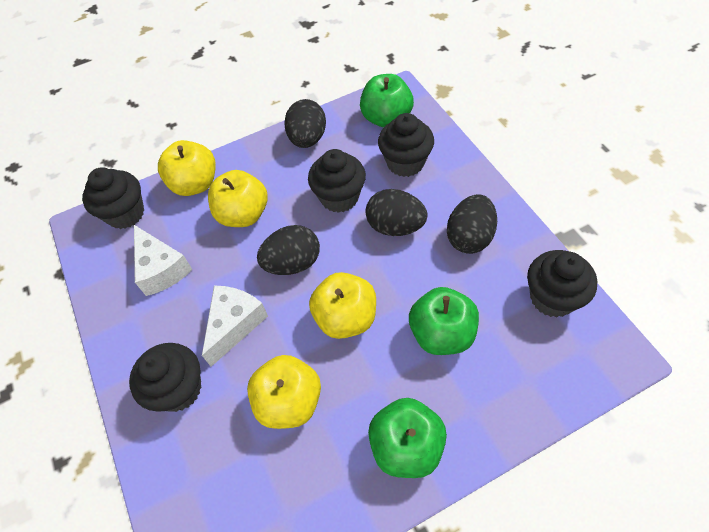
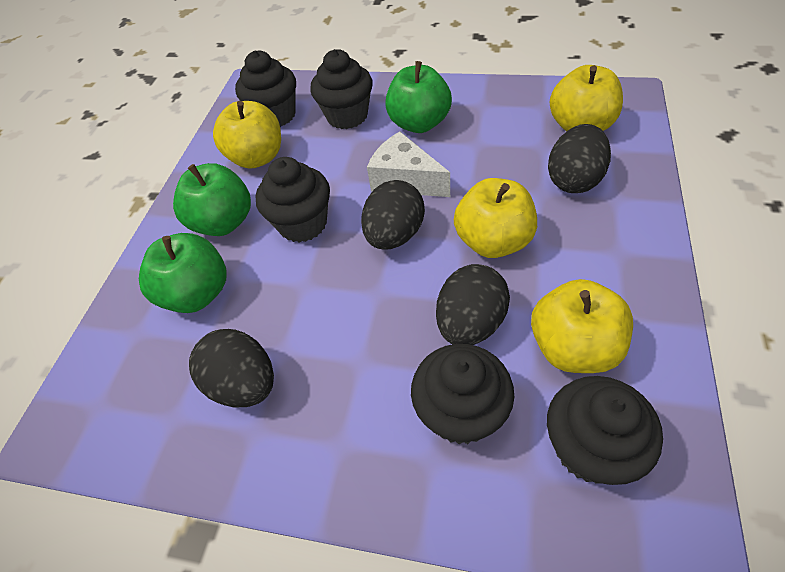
white cheese: [134,225,193,296] [202,286,268,367] = 2 -> [367,131,450,197] = 1

